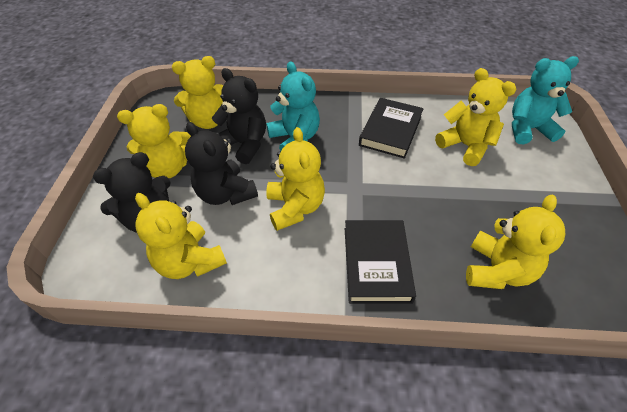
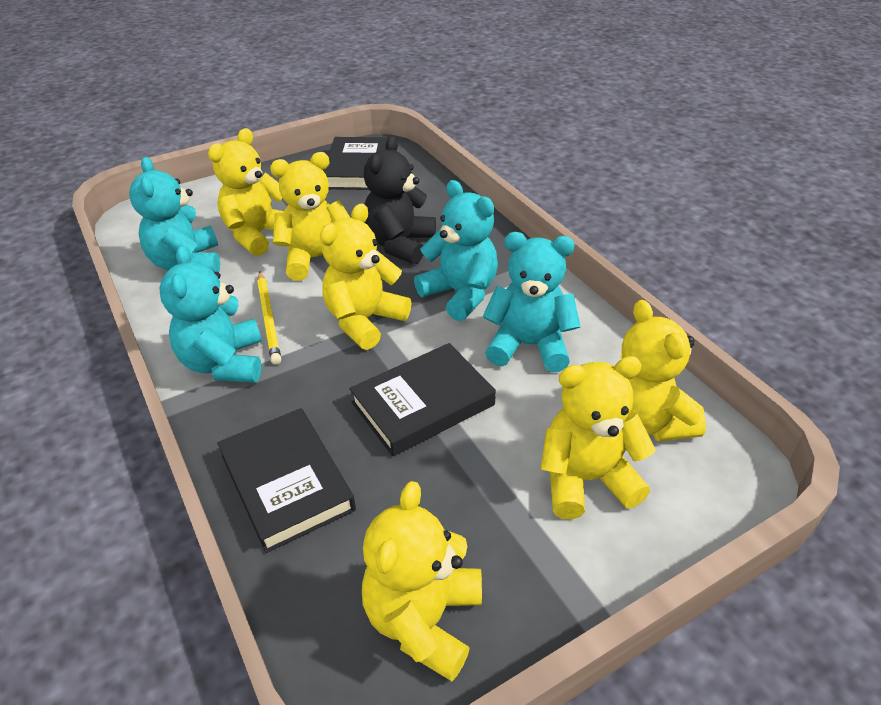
black book: [345,220,416,304] [359,98,423,159] = 2 -> [217,408,356,553] [323,137,388,190] [349,343,496,456] = 3
black teddy bear: [93,152,170,233] [185,122,258,205] [211,68,266,164] = 3 -> [364,136,436,264] = 1
turquoise teddy bear: [266,61,320,152] [512,56,579,145] = 2 -> [129,157,220,272] [159,245,262,382] [414,180,498,321] [482,232,580,372] = 4
yellow pencil: none = 0 -> [257,271,281,365] = 1

